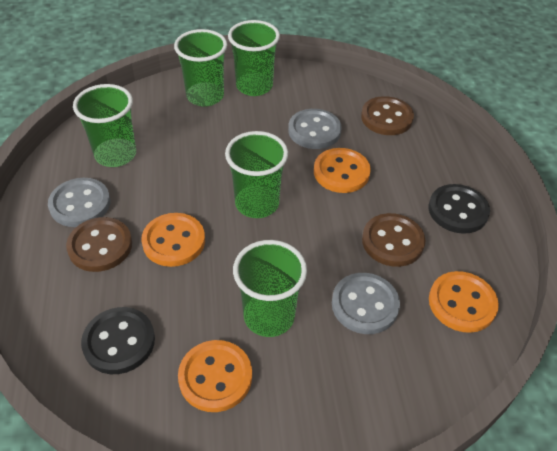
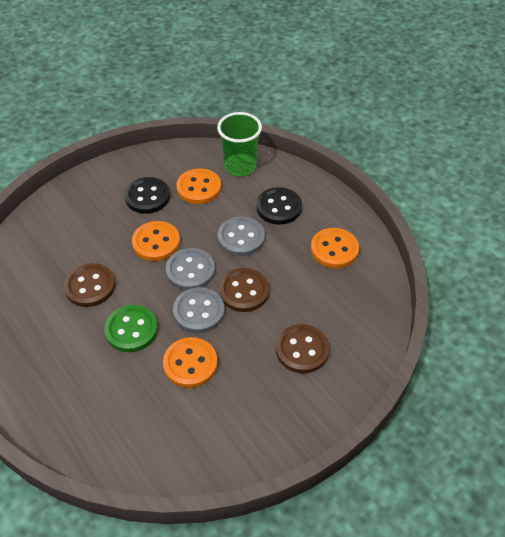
green button: none = 0 -> [105,305,158,352] = 1
green cup: [73,84,136,167] [174,29,227,107] [225,131,288,218] [228,20,280,96] [233,240,307,337] = 5 -> [217,112,262,176] = 1

